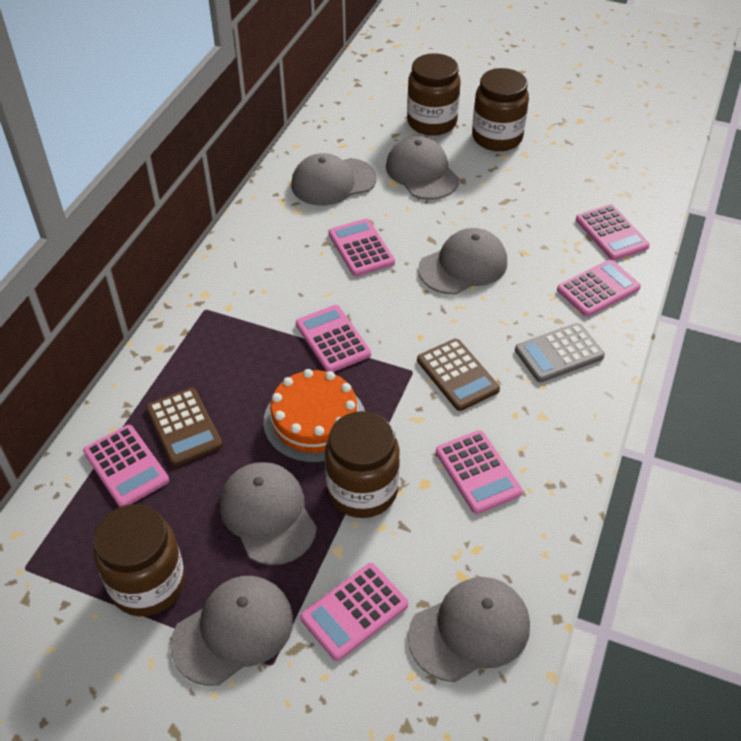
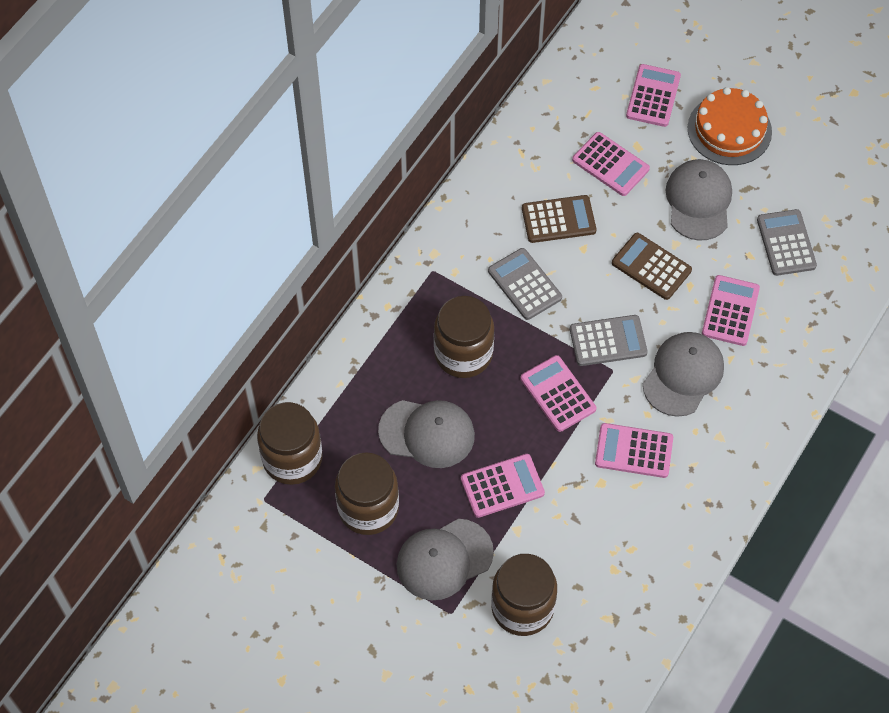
grey calculator: [515,323,605,382] = 1 -> [488,248,562,320] [570,315,648,366] [757,209,817,276] = 3
grey cap: [170,576,293,686] [220,462,317,565] [291,153,377,206] [386,136,459,200] [408,577,530,682] [418,228,507,295] = 6 -> [378,400,475,468] [397,519,494,600] [643,332,724,417] [665,159,732,241] = 4
pink calculator: [83,425,169,507] [296,305,371,372] [300,563,408,661] [328,219,395,276] [436,430,522,514] [557,260,641,317] [576,204,650,261] = 7 -> [461,454,545,518] [520,355,596,432] [572,132,650,196] [595,423,673,478] [626,64,681,127] [702,275,760,346] = 6

